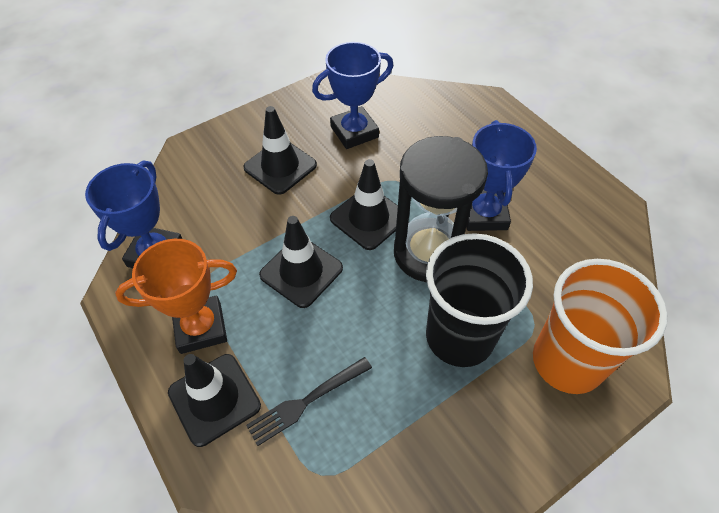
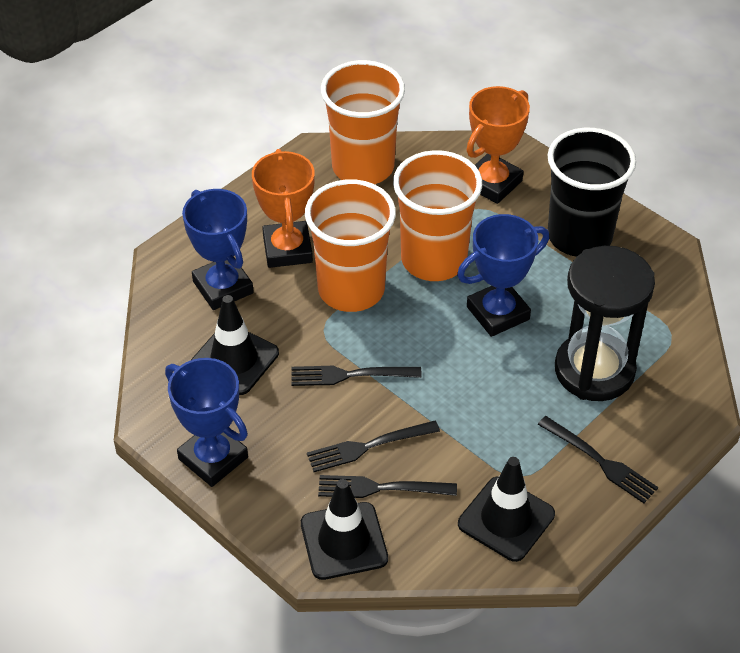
black fork: [246,357,372,446] = 1 -> [291,366,422,386] [307,421,440,472] [318,475,457,498] [538,416,658,503] = 4
black traffic cone: [168,354,261,447] [243,106,317,195] [259,216,343,308] [330,159,398,250] = 4 -> [190,295,279,395] [301,479,388,580] [458,457,555,562] = 3
orange cup: [533,259,667,394] = 1 -> [305,179,396,312] [321,60,405,184] [393,150,482,281] = 3
orange trophy: [115,239,237,354] = 1 -> [252,149,315,268] [466,86,530,204] = 2

